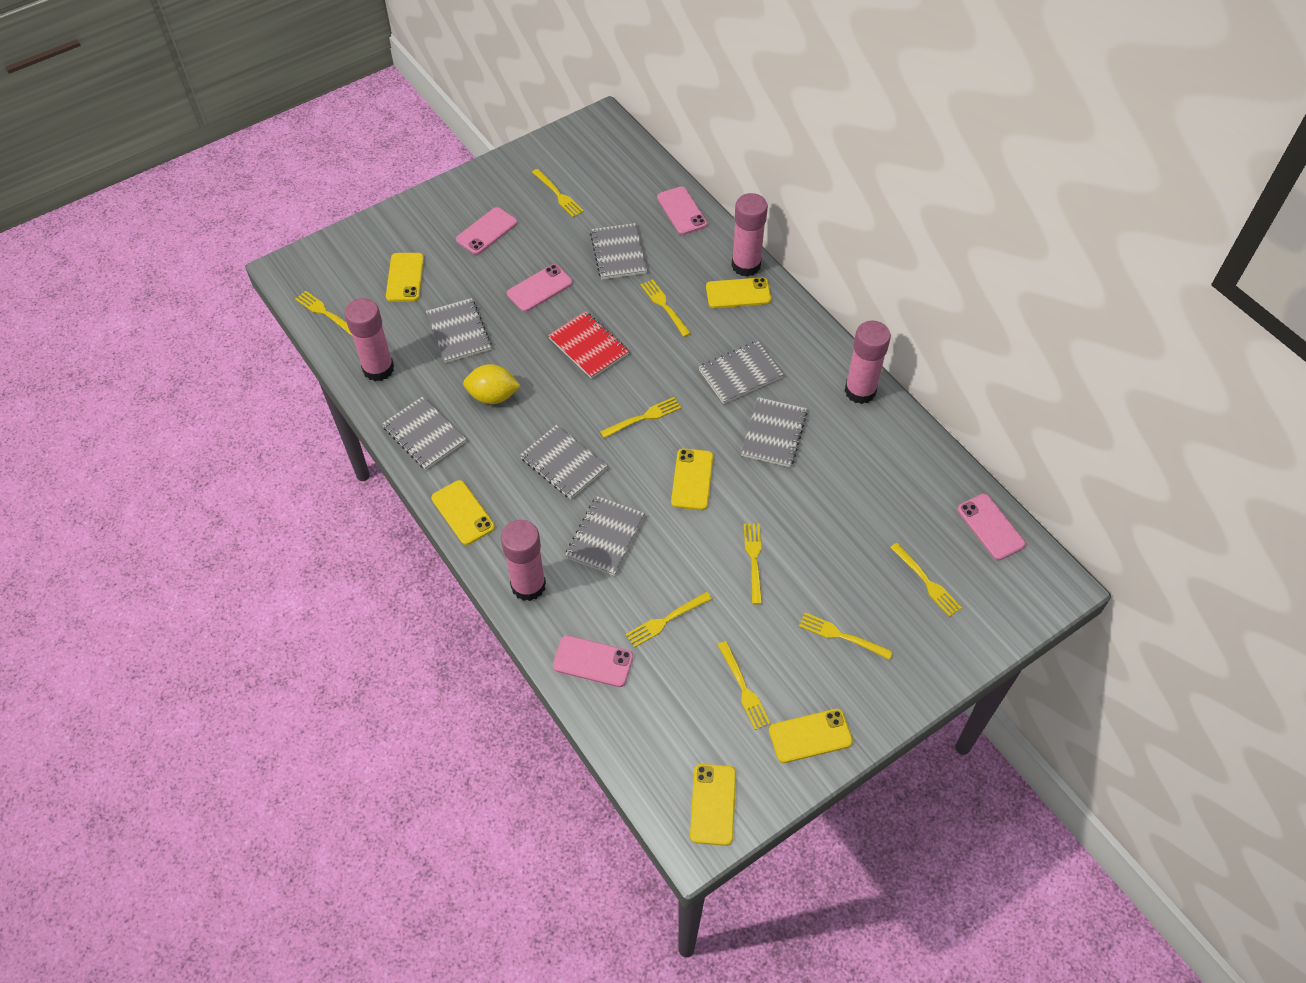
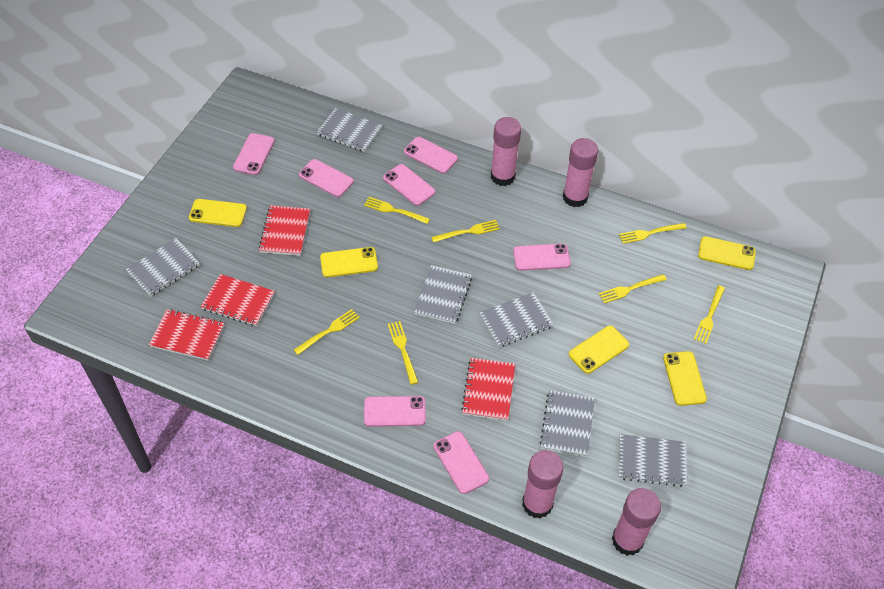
grey notebook: [382,396,466,470] [426,298,492,363] [520,425,608,499] [565,496,645,576] [590,223,647,279] [699,341,784,404] [741,397,807,467] = 7 -> [126,238,200,297] [317,108,382,152] [414,265,472,324] [479,292,554,347] [540,390,595,457] [619,434,687,487] = 6
pink phone: [456,207,517,255] [507,264,573,312] [553,635,633,687] [657,186,707,235] [957,494,1026,560] = 5 -> [233,133,275,175] [299,159,354,197] [364,396,426,427] [383,164,436,206] [404,137,458,174] [433,431,489,494] [513,244,571,271] = 7
red notebook: [548,311,629,379] = 1 -> [149,309,225,360] [201,274,275,326] [259,205,310,256] [461,358,515,421] = 4
yellow fork: [295,291,352,336] [532,169,584,217] [600,397,681,438] [625,592,712,648] [641,279,691,337] [718,641,771,730] [744,523,762,605] [799,612,893,660] [890,543,962,617] = 9 -> [294,309,360,355] [364,197,430,224] [388,321,418,385] [431,220,500,243] [599,274,667,304] [619,223,687,244] [694,285,725,344] = 7
yellow lemon: [463,364,521,404] = 1 -> none = 0
yellow phone: [386,253,424,302] [431,480,495,545] [671,448,713,510] [690,764,736,846] [706,277,771,308] [769,709,853,763] = 6 -> [189,199,247,227] [320,247,378,277] [569,325,629,374] [663,351,707,406] [698,236,756,270] = 5

